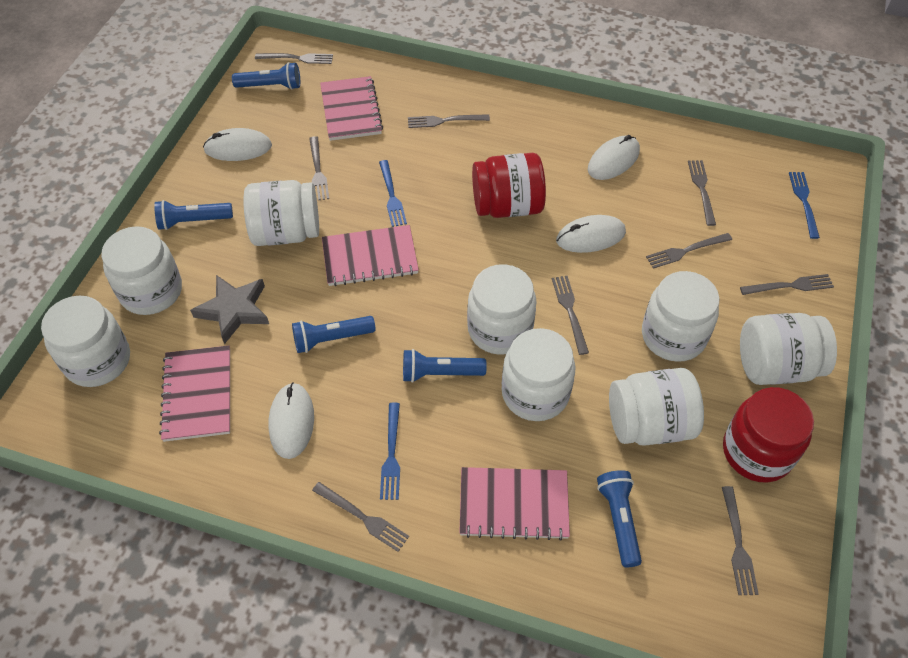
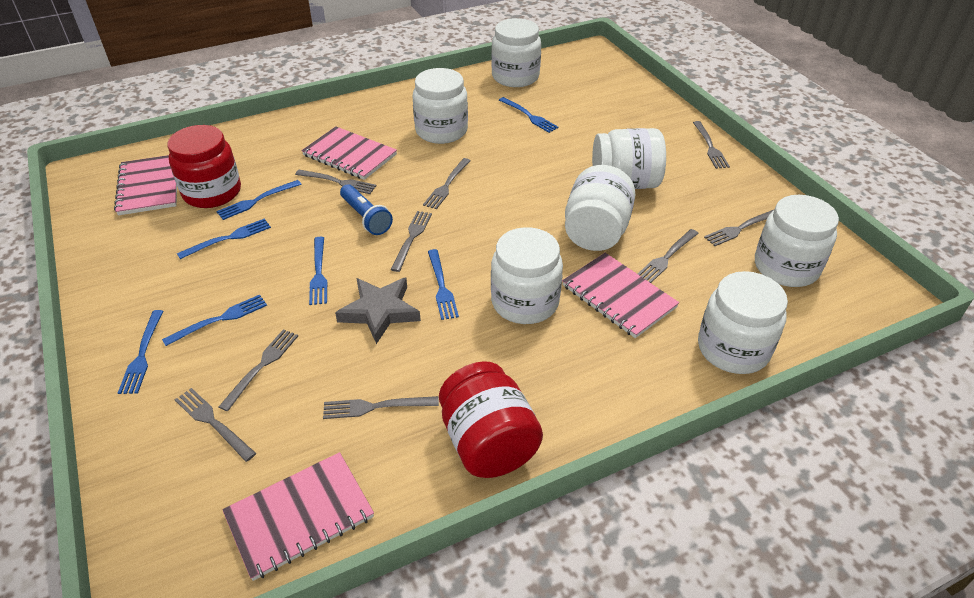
blue flashlight: [154,200,233,230] [232,62,300,90] [292,316,376,353] [403,349,487,383] [597,470,642,567] = 5 -> [340,184,393,235] = 1
blue fork: [379,160,407,227] [380,402,400,500] [789,172,820,239] = 3 -> [118,310,163,394] [162,295,267,346] [177,218,271,259] [216,180,302,220] [309,237,327,305] [428,249,459,320] [499,97,558,133] = 7
white jar: [41,295,130,387] [101,226,182,315] [243,180,319,246] [467,264,537,355] [502,328,576,421] [609,368,704,446] [642,271,720,362] [740,313,837,385] = 8 -> [412,68,468,144] [491,18,541,87] [491,227,563,324] [565,165,636,251] [592,128,666,189] [698,271,788,374] [755,195,839,287] = 7
white mouse: [203,128,272,161] [269,382,314,459] [556,215,626,253] [588,135,640,180] = 4 -> none = 0

